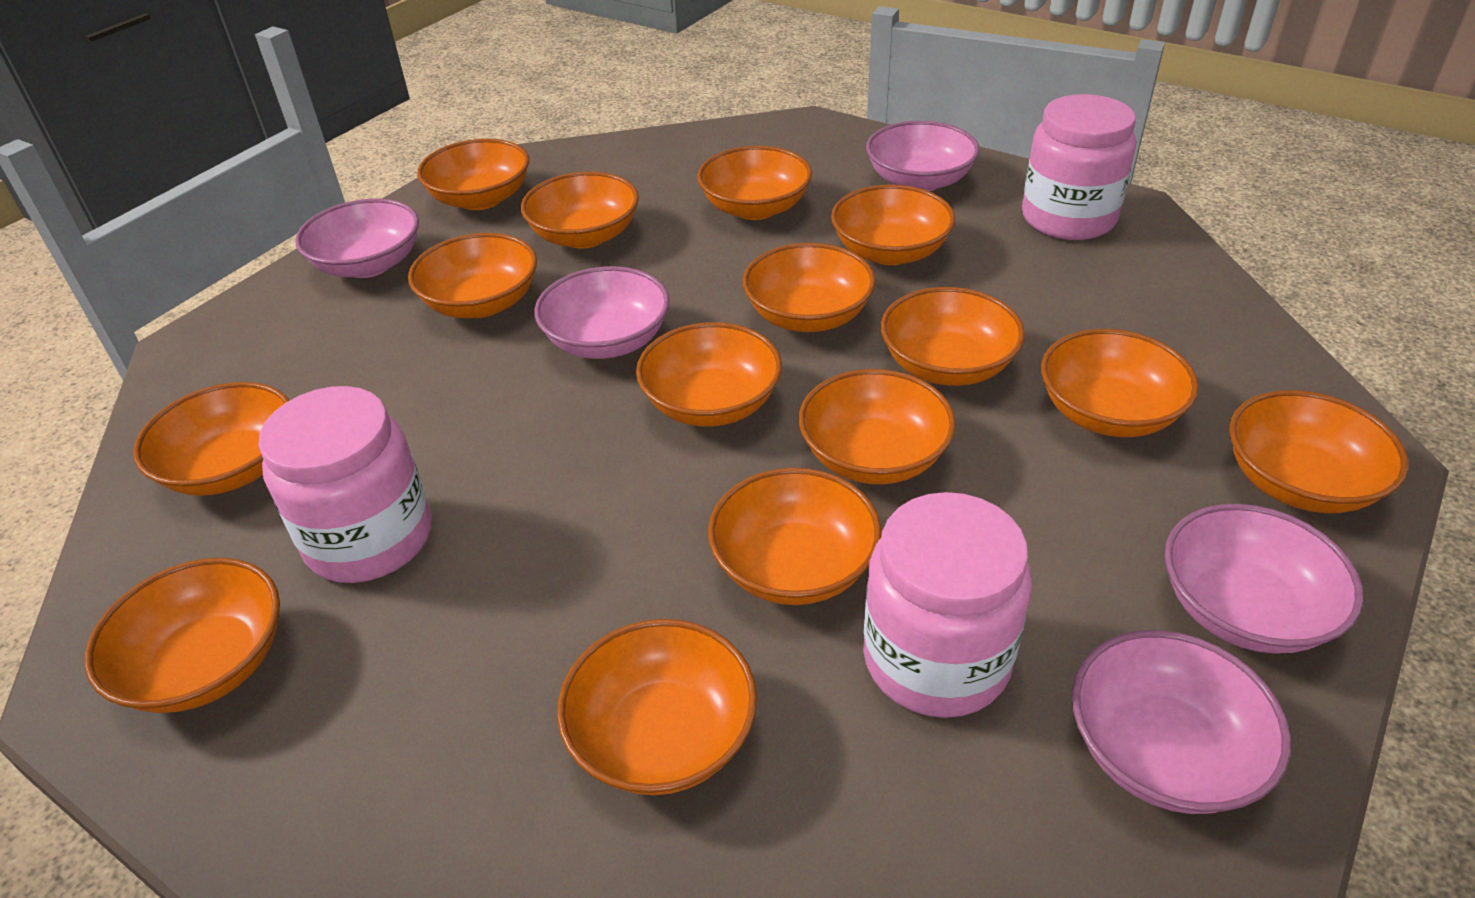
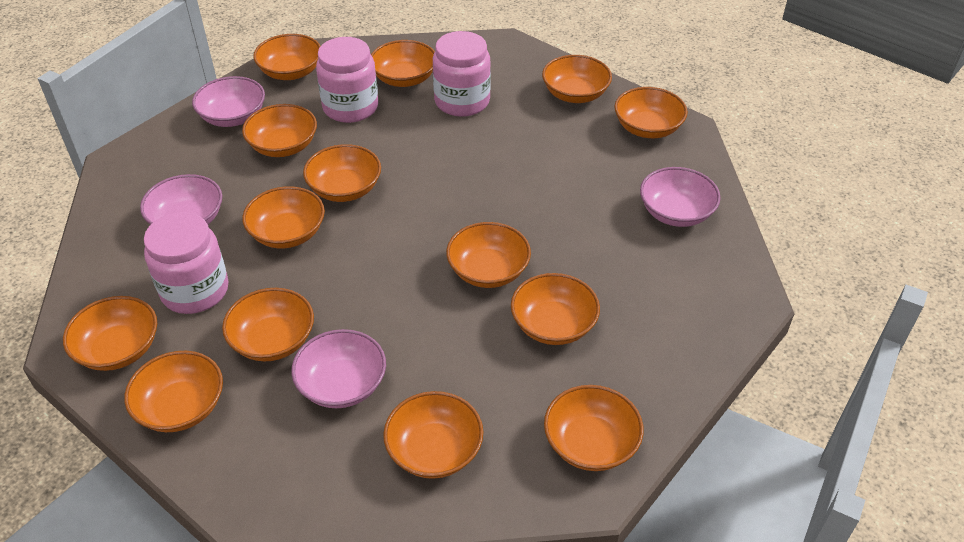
orange bowl: [84,558,280,713] [133,382,289,496] [408,233,537,318] [417,139,529,210] [521,172,639,249] [557,619,757,795] [636,322,782,427] [697,146,812,220] [708,468,881,605] [743,243,876,332] [798,369,956,484] [831,185,955,265] [881,287,1025,386] [1041,329,1199,437] [1229,390,1409,513] = 15 -> [63,296,157,371] [124,351,223,432] [222,288,314,361] [242,104,317,157] [242,186,325,248] [254,34,321,80] [303,144,381,202] [371,40,435,87] [383,391,484,479] [446,222,531,288] [511,273,600,345] [542,55,612,103] [544,385,644,471] [614,87,688,138] = 14
pink bowl: [295,198,419,278] [534,266,670,359] [866,121,980,192] [1072,630,1291,814] [1164,504,1363,653] = 5 -> [140,174,222,225] [192,76,265,127] [291,329,386,408] [640,167,721,227] = 4

